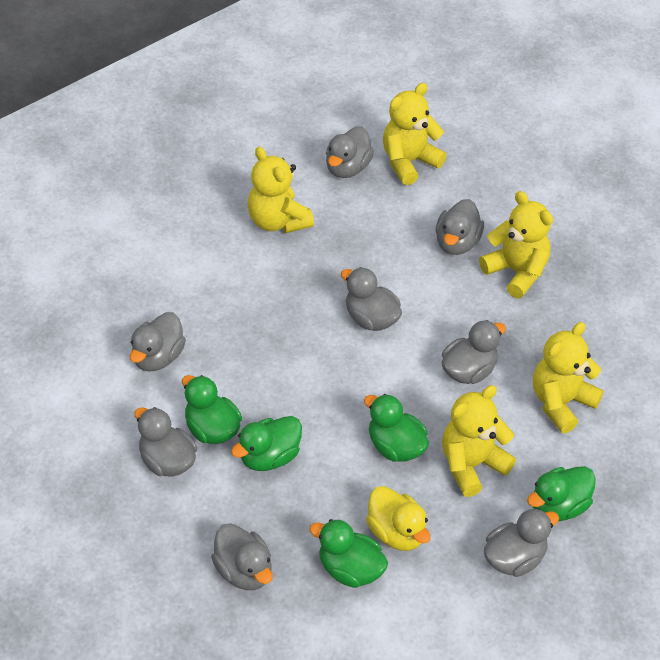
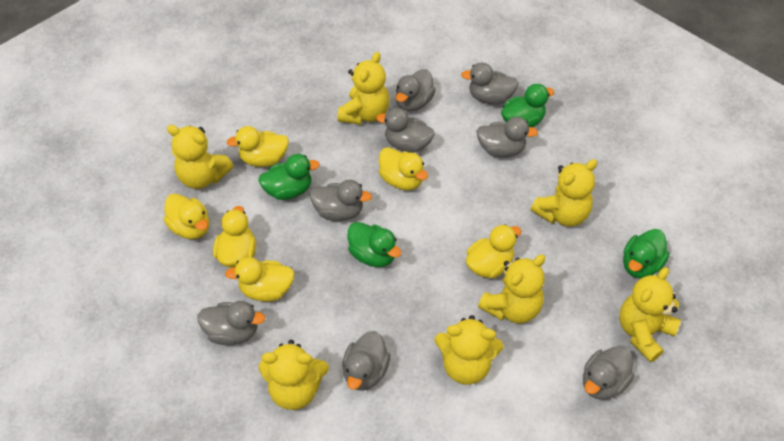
green duck: [182,375,242,444] [231,416,302,471] [309,519,388,588] [364,394,429,462] [527,466,596,521] = 5 -> [258,154,320,200] [348,222,401,267] [501,84,554,127] [623,229,670,278] = 4
yellow duck: [366,486,431,551] = 1 -> [163,194,209,239] [213,206,256,268] [225,257,295,302] [226,126,289,167] [379,147,428,190] [466,224,521,278] = 6
yellow teddy bear: [247,147,314,233] [383,83,447,185] [442,385,516,497] [479,191,553,299] [533,322,604,433] = 5 -> [167,125,234,189] [259,340,329,410] [337,52,389,125] [434,315,504,385] [478,254,545,323] [531,159,597,227] [619,267,681,362] = 7

